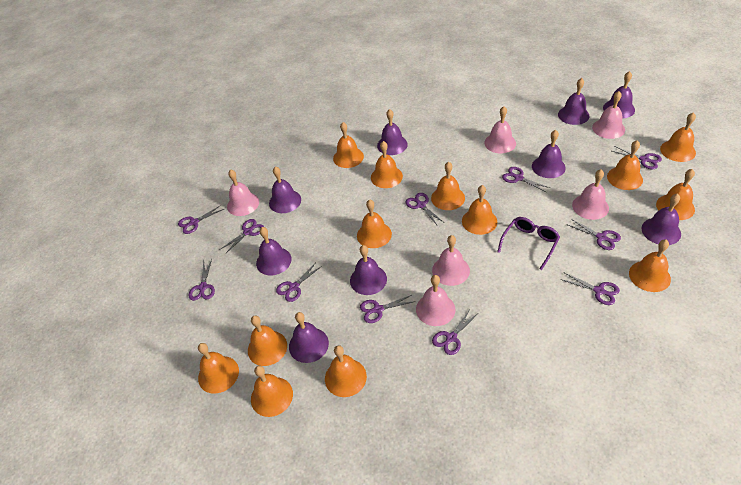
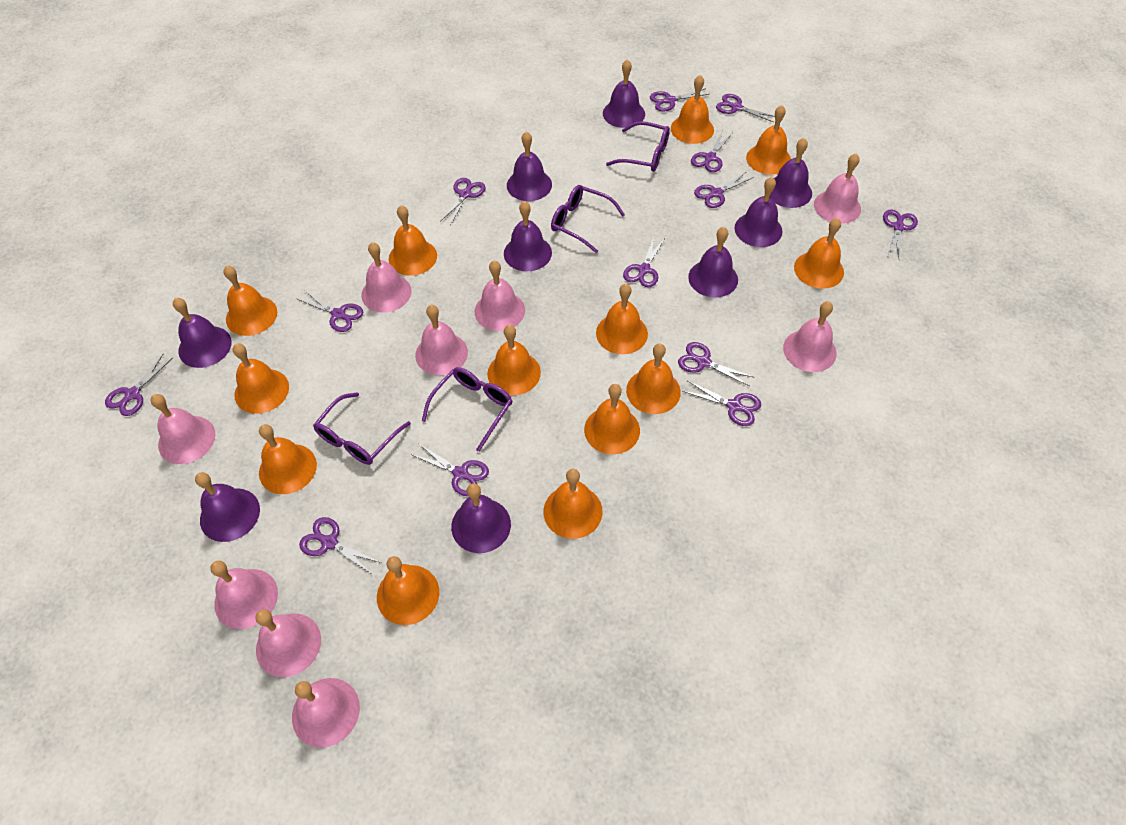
pink bell: [227,170,259,216] [416,275,455,326] [432,235,470,286] [484,106,516,153] [572,169,609,220] [592,91,625,139] = 6 -> [150,394,215,464] [210,561,278,629] [255,609,321,677] [292,678,360,748] [361,242,411,313] [415,305,468,375] [475,260,525,331] [783,301,836,372] [814,153,861,224] = 9
purple glasses: [497,217,560,270] = 1 -> [313,392,411,465] [422,367,512,452] [551,185,625,253] [606,121,670,172] = 4
purple scissors: [178,205,224,234] [189,259,215,301] [221,219,264,254] [276,264,322,302] [360,294,416,323] [405,193,443,225] [432,311,477,355] [502,167,550,192] [560,273,620,305] [566,219,621,250] [612,146,662,170] = 11 -> [105,354,173,416] [297,290,363,332] [299,517,382,575] [412,443,489,496] [440,178,486,226] [623,237,665,287] [650,88,709,112] [678,342,755,386] [683,381,761,426] [691,132,733,172] [694,172,754,208] [716,94,775,122] [883,210,918,258] = 13

